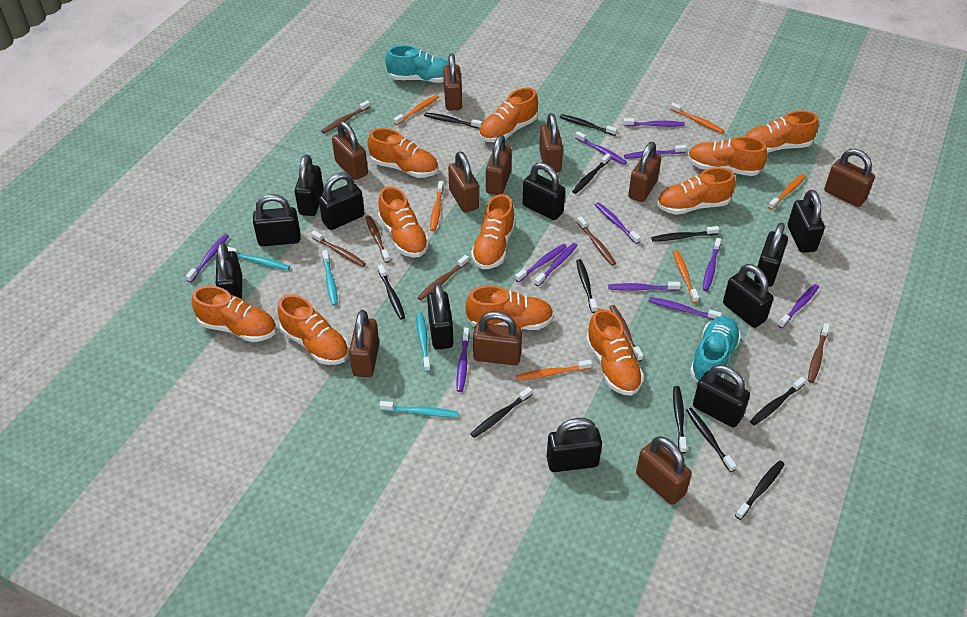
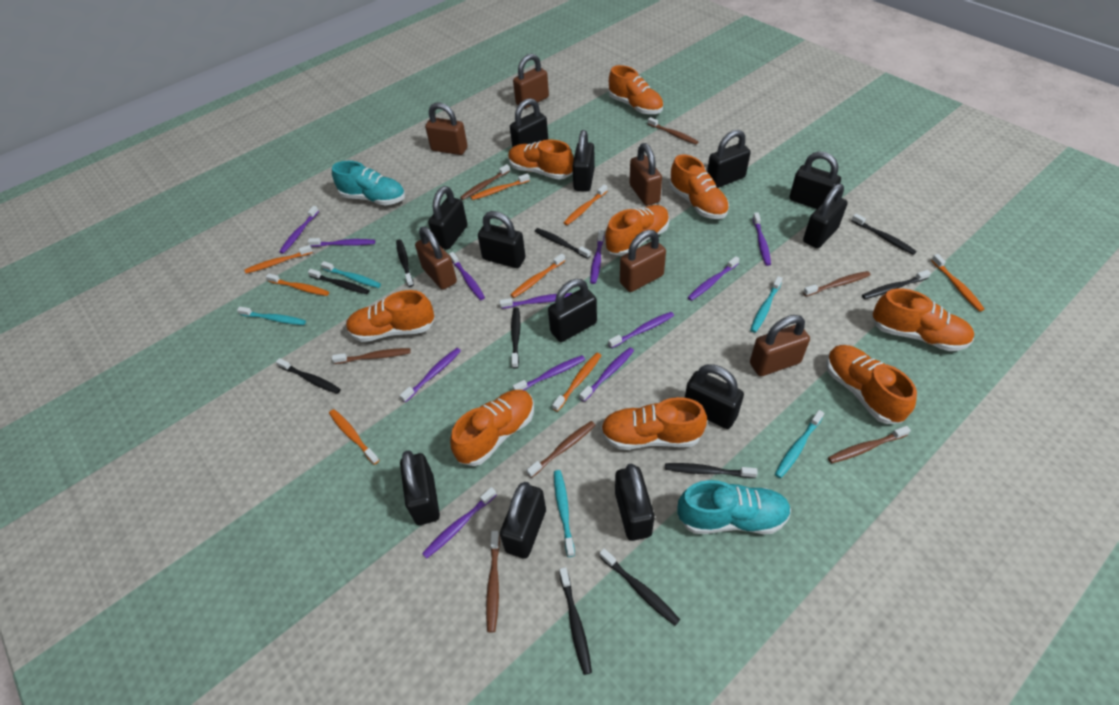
black padlock: [216,242,242,299] [253,194,300,246] [295,155,324,216] [319,172,365,230] [427,283,453,350] [523,162,565,220] [547,418,602,472] [693,365,750,428] [723,264,773,328] [754,223,788,287] [788,190,825,253] = 11 -> [400,450,440,525] [428,186,467,250] [478,211,525,268] [500,482,546,559] [510,98,548,147] [548,279,597,342] [572,130,595,191] [615,464,654,541] [685,364,744,429] [707,130,751,188] [789,151,841,209] [803,184,848,248] = 12
black toothbrush: [378,264,405,320] [424,112,482,129] [471,387,532,438] [560,114,617,136] [572,153,611,194] [576,259,597,313] [651,226,719,241] [673,386,687,453] [686,408,737,472] [735,460,785,520] [750,377,806,425] = 11 -> [276,358,341,394] [308,269,369,294] [396,239,414,287] [511,308,520,369] [535,228,591,259] [559,567,592,675] [599,548,680,626] [665,463,758,478] [851,214,917,255] [862,270,931,299] = 10
brown padlock: [332,121,368,180] [349,310,379,377] [443,54,462,111] [448,151,479,212] [473,311,522,365] [486,135,512,195] [539,113,563,173] [628,142,661,202] [636,436,692,505] [824,149,875,207] = 10 -> [415,226,457,290] [425,102,468,155] [513,54,549,109] [620,230,666,292] [630,143,662,206] [750,315,810,376] = 6
orange shoe: [192,286,277,342] [277,294,349,365] [368,128,438,178] [378,186,429,257] [465,285,554,330] [471,194,515,269] [479,88,538,142] [586,309,644,396] [657,168,736,215] [688,136,767,176] [745,111,819,153] = 11 -> [346,290,435,342] [450,390,534,466] [508,140,574,180] [601,397,707,450] [605,205,669,256] [609,65,663,114] [670,155,729,219] [826,345,917,424] [872,289,974,351] = 9
orange toothbrush: [394,95,439,125] [430,181,444,231] [516,360,592,381] [670,102,724,133] [673,250,699,303] [768,174,806,210] = 6 -> [245,245,313,274] [266,273,329,296] [329,409,379,465] [471,173,530,200] [511,253,565,298] [552,353,602,412] [564,185,607,225] [931,254,984,311] = 8
turquoise toothbrush: [227,246,290,270] [322,250,338,306] [379,401,459,417] [417,313,431,372] = 4 -> [237,307,306,325] [321,261,381,288] [554,470,575,557] [750,276,783,333] [775,410,824,478] = 5

